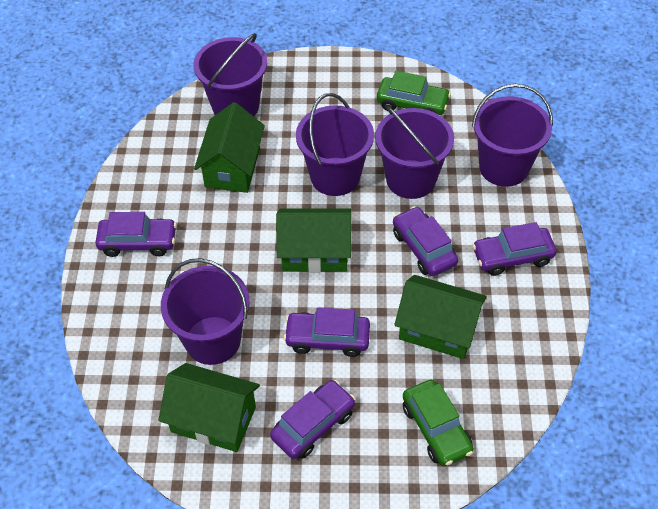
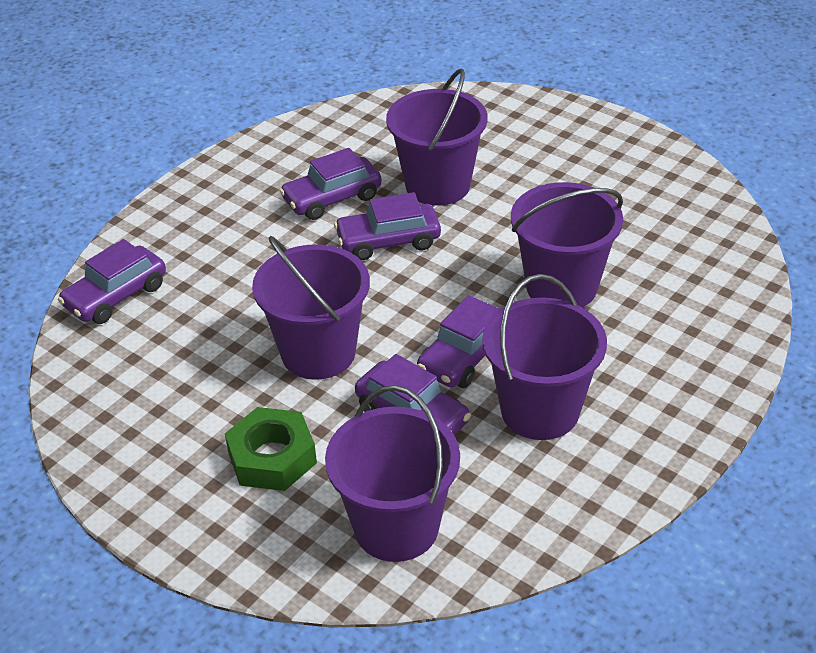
green car: [377,71,451,115] [403,380,474,466] = 2 -> none = 0
green house: [158,363,260,452] [194,102,265,193] [276,209,351,273] [394,275,487,359] = 4 -> none = 0
green nut: none = 0 -> [225,407,317,491] = 1

